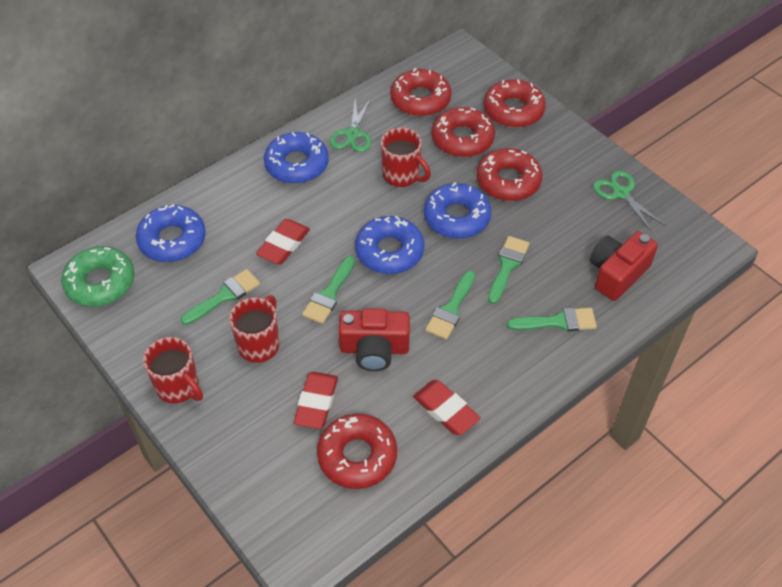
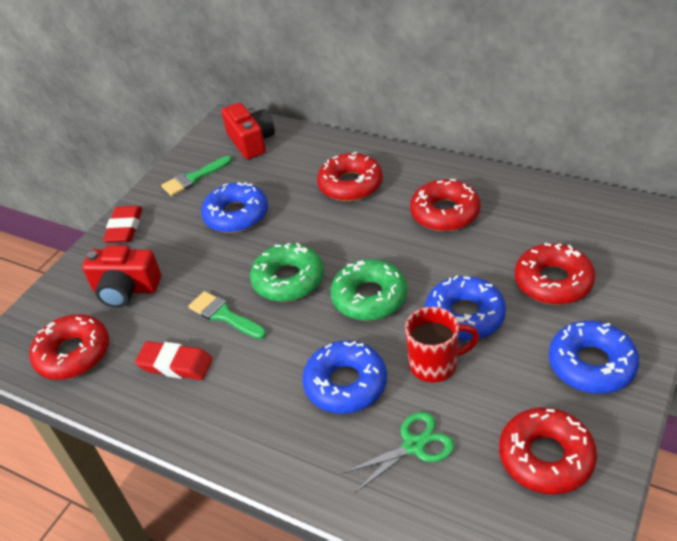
green brush: [181,269,260,325] [302,256,355,324] [425,271,475,340] [488,236,529,304] [507,308,597,332] = 5 -> [161,156,232,196] [188,291,266,339] = 2
green donut: [61,246,134,307] = 1 -> [250,243,324,302] [330,259,407,321] = 2
green scissors: [330,98,371,152] [593,171,666,232] = 2 -> [341,412,454,494] = 1
red eraser: [256,219,310,264] [294,372,338,429] [413,380,480,435] = 3 -> [103,206,142,243] [135,341,213,380] = 2
red mug: [143,337,203,403] [229,295,280,363] [381,128,431,187] = 3 -> [405,307,479,383] = 1

